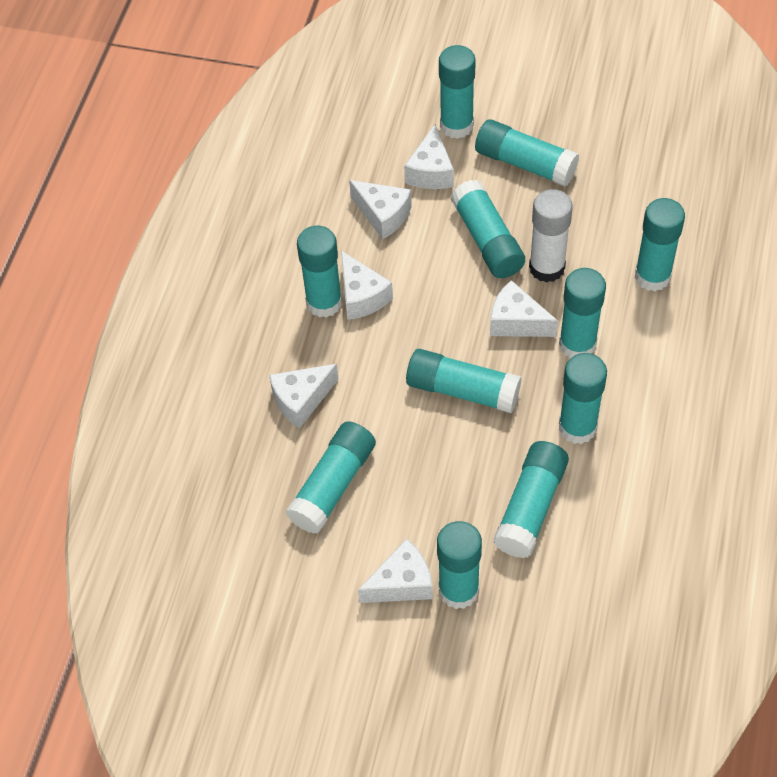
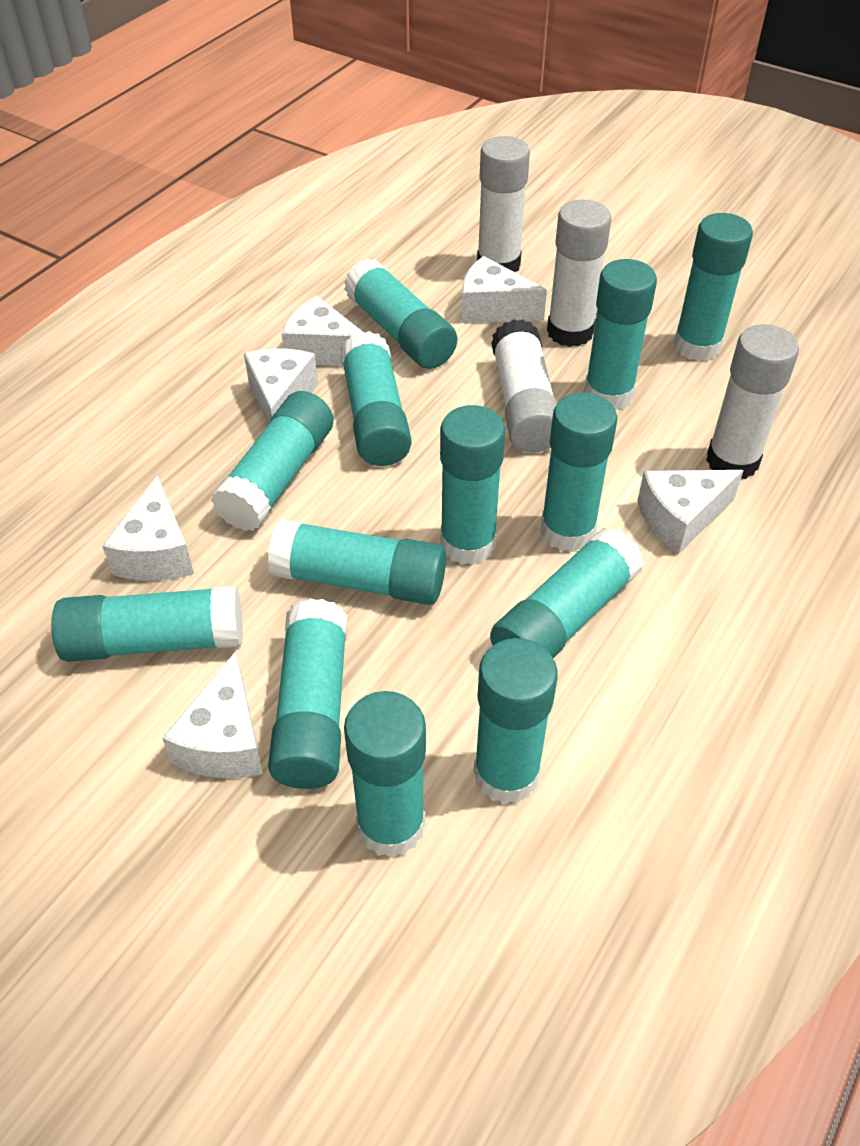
turquoise glue stick: [285,421,376,534] [297,226,342,318] [406,349,522,413] [437,521,482,609] [439,45,476,139] [451,180,525,278] [475,119,579,186] [493,441,569,558] [559,268,606,358] [559,353,607,444] [635,198,685,291] = 11 -> [51,586,243,662] [211,391,334,531] [268,519,446,605] [268,598,347,789] [341,331,411,466] [344,258,457,369] [344,691,426,858] [440,405,505,565] [474,638,558,804] [490,527,644,658] [540,393,618,552] [584,259,657,410] [674,213,753,361] = 13
white glue stick: [529,189,573,283] = 1 -> [477,136,530,272] [491,319,557,453] [547,200,611,347] [706,324,799,479] = 4

